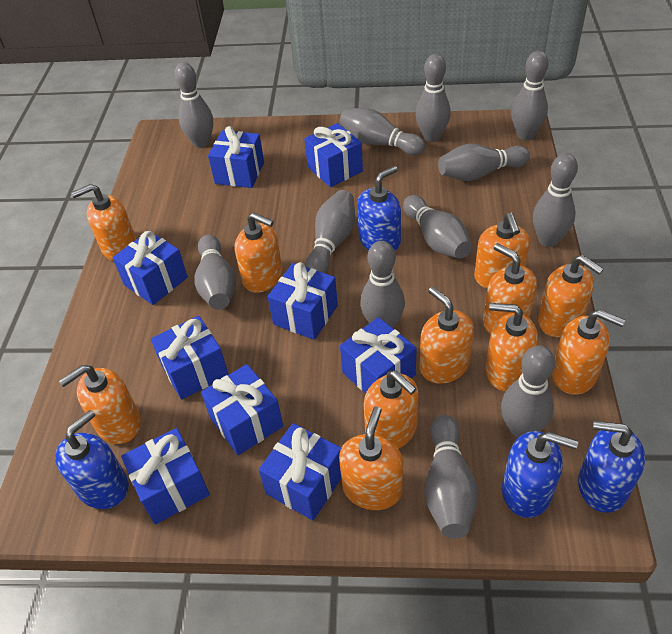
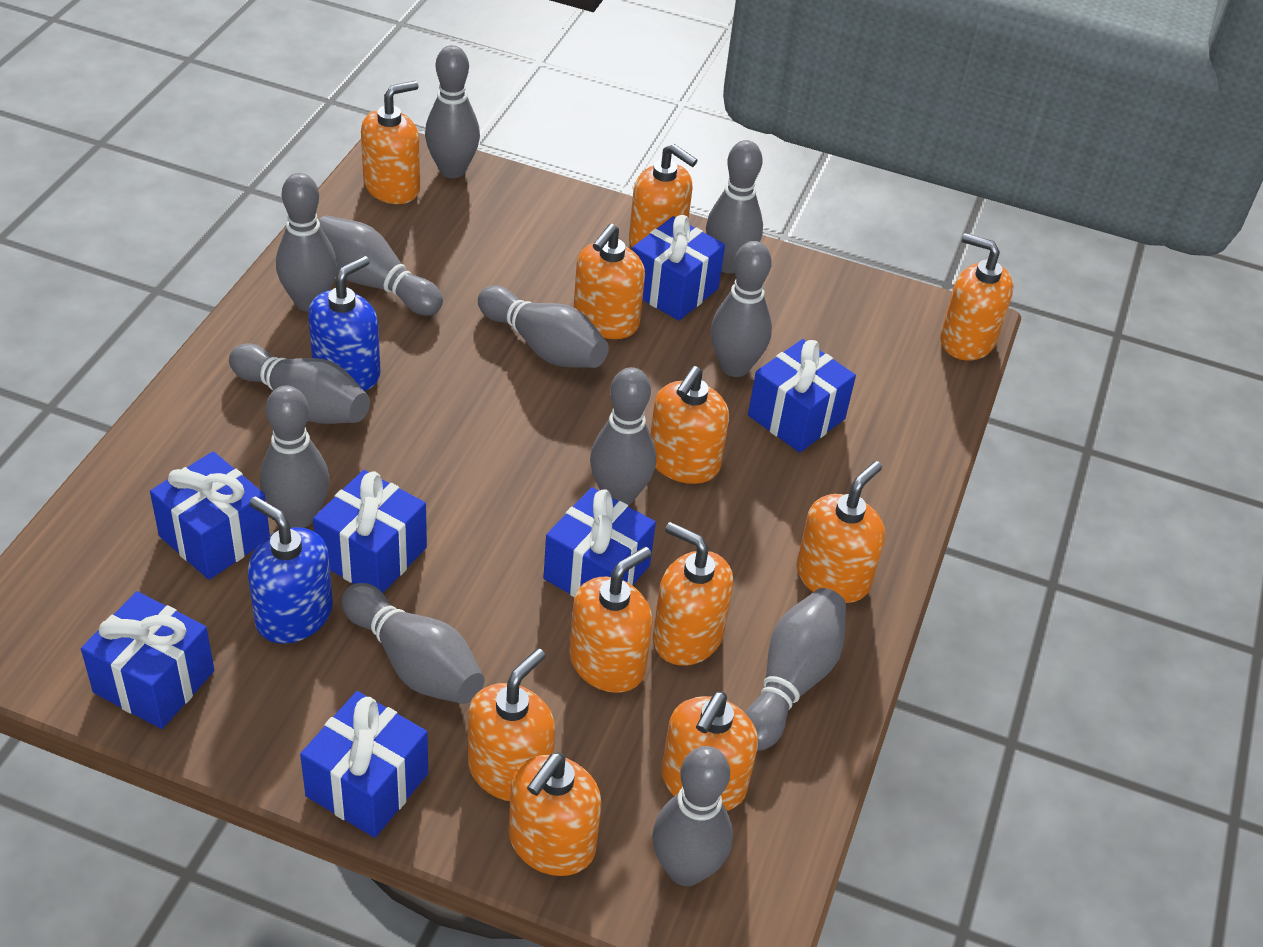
blue gift: [112,231,188,305] [121,428,210,524] [151,316,229,400] [201,364,283,455] [208,126,264,188] [259,423,341,520] [268,262,338,340] [304,123,363,187] [340,317,417,393] = 9 -> [81,591,214,729] [150,452,270,580] [300,691,428,838] [313,470,427,593] [544,487,656,598] [632,215,725,321] [748,339,856,452] = 7
blue soap dispenser: [55,410,129,509] [357,166,401,251] [502,431,578,518] [578,421,645,513] = 4 -> [248,496,333,644] [308,256,381,391] = 2

